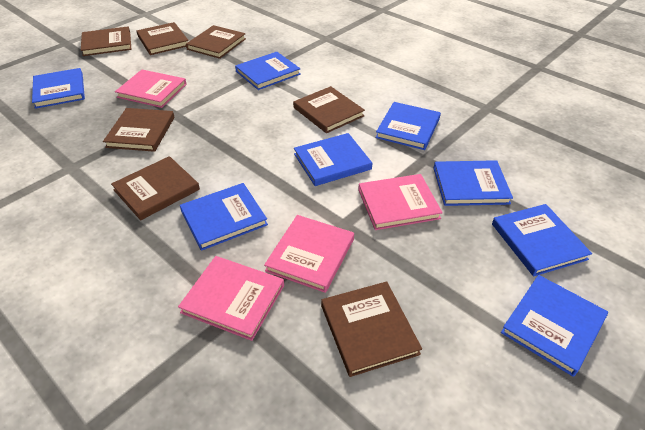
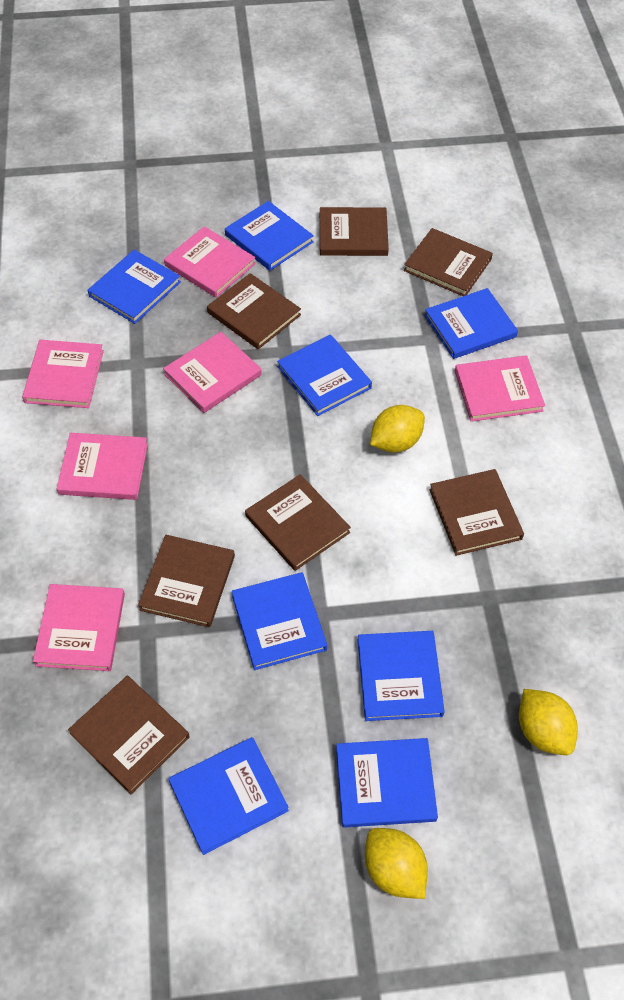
pink book: [115,70,187,108] [178,256,284,341] [264,215,354,293] [358,174,443,230] = 4 -> [22,340,104,408] [33,584,125,671] [57,433,148,500] [163,332,262,413] [164,226,256,298] [455,355,545,422] = 6
yellow lemon: none = 0 -> [365,828,428,899] [370,405,425,453] [519,689,578,755] = 3

